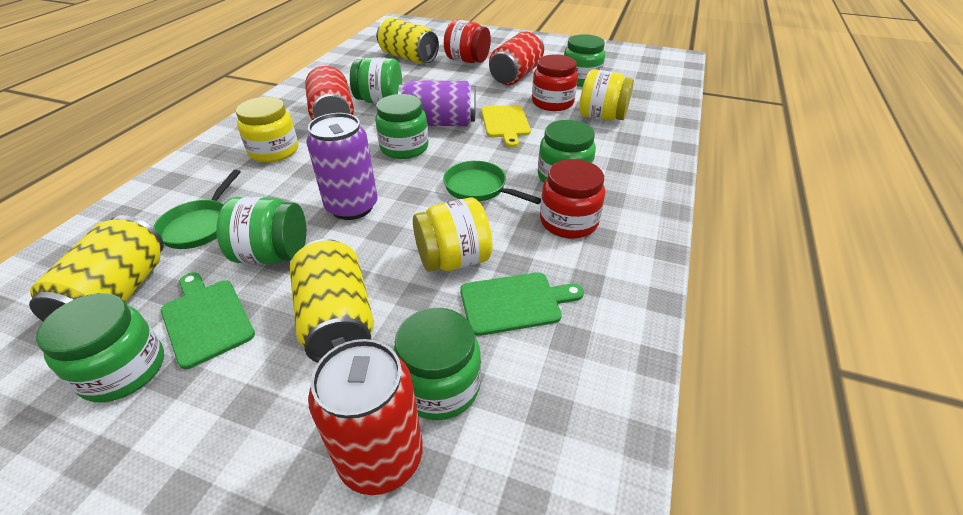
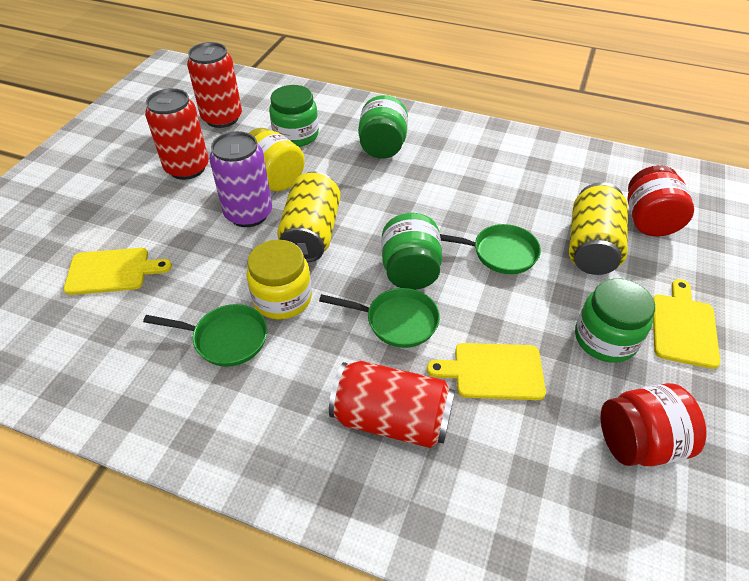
green cutting board: [161,273,255,369] [460,272,584,336] = 2 -> none = 0
green jar: [36,293,164,402] [216,197,306,264] [350,57,402,104] [375,94,428,159] [393,308,481,420] [538,120,596,183] [564,34,605,87] = 7 -> [269,85,319,147] [358,95,408,159] [382,213,442,290] [575,278,655,363] = 4
green pan: [153,170,241,249] [443,161,541,204] = 2 -> [143,304,267,367] [319,288,440,348] [440,224,541,274] = 3
purple can: [306,113,378,220] [398,80,476,126] = 2 -> [209,131,272,227] = 1
red jar: [444,20,491,63] [532,55,578,111] [540,159,605,239] = 3 -> [601,383,707,466] [627,165,694,236] = 2
yellow can: [29,215,164,321] [290,239,374,363] [377,17,439,64] = 3 -> [277,172,341,263] [569,182,628,275] = 2
yellow cutting board: [481,105,531,147] = 1 -> [64,248,172,295] [427,343,546,400] [653,279,720,369] = 3
yellow jar: [236,97,298,163] [413,197,492,272] [579,69,634,121] = 3 -> [247,240,312,319] [249,128,305,191] = 2

